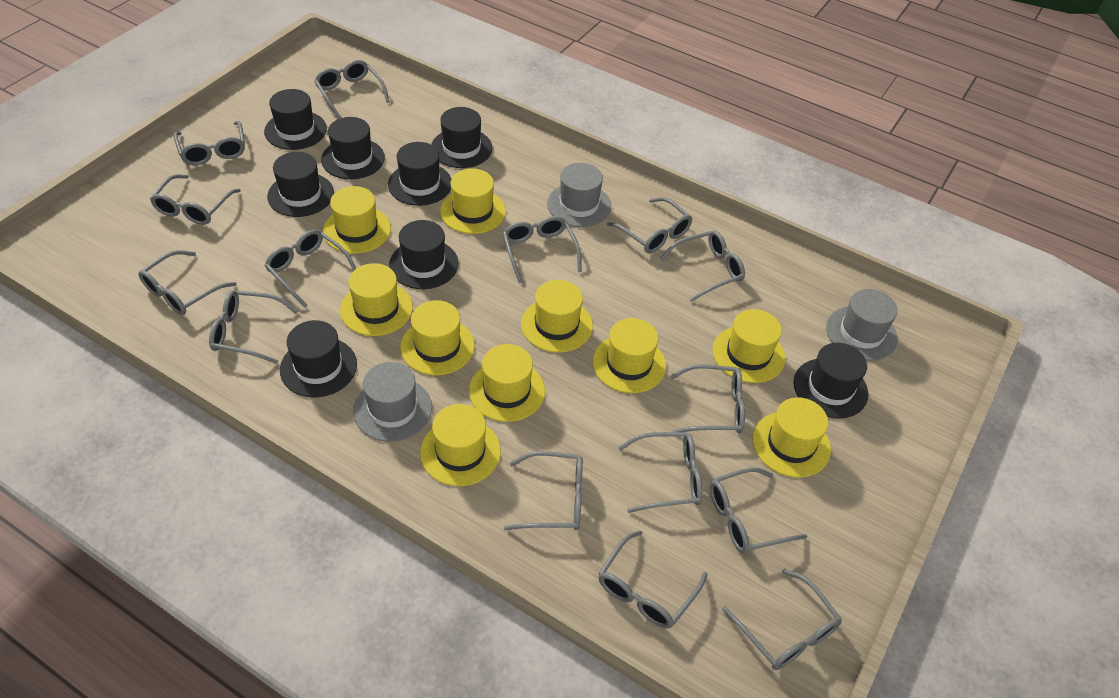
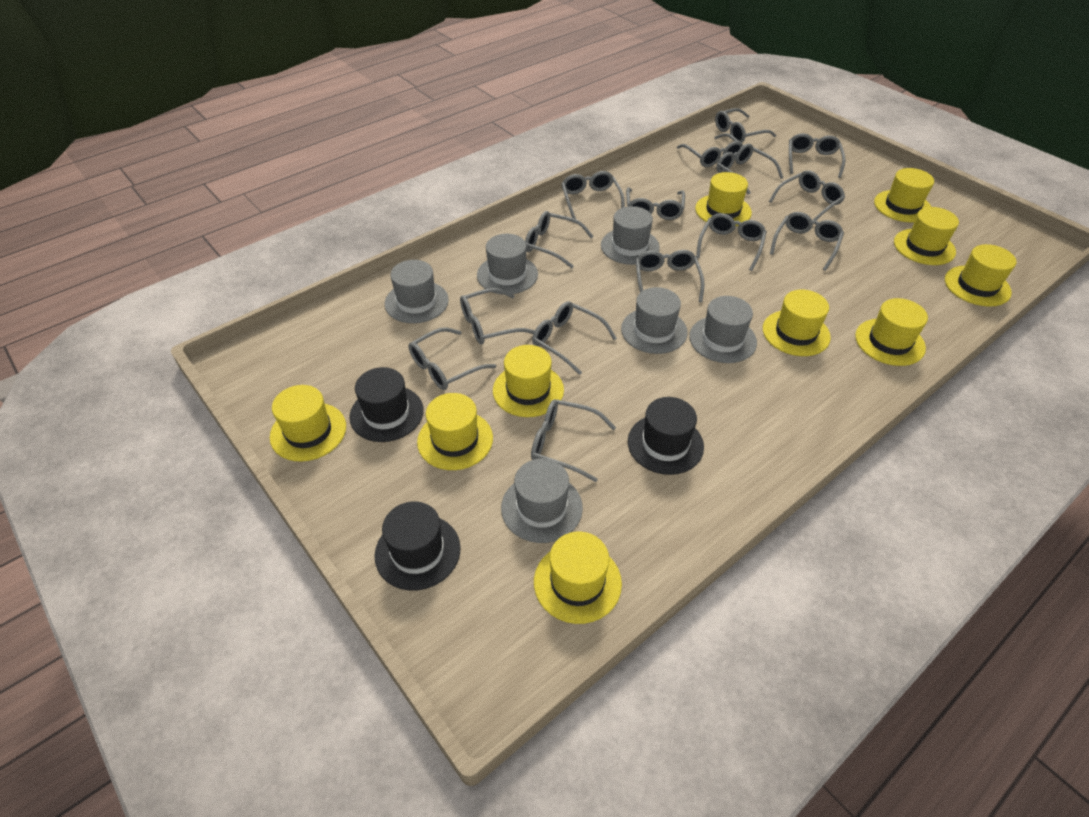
black hat: [264,89,327,150] [267,152,334,217] [280,320,357,397] [321,117,385,179] [388,142,451,206] [389,220,459,289] [431,107,492,168] [793,343,868,419] = 8 -> [349,367,424,442] [375,502,461,591] [628,397,704,475] = 3
grey hat: [353,362,432,442] [547,163,611,227] [826,289,898,361] = 3 -> [385,260,449,323] [477,234,538,295] [501,459,583,543] [601,206,660,265] [621,287,688,354] [689,296,757,363] = 6

